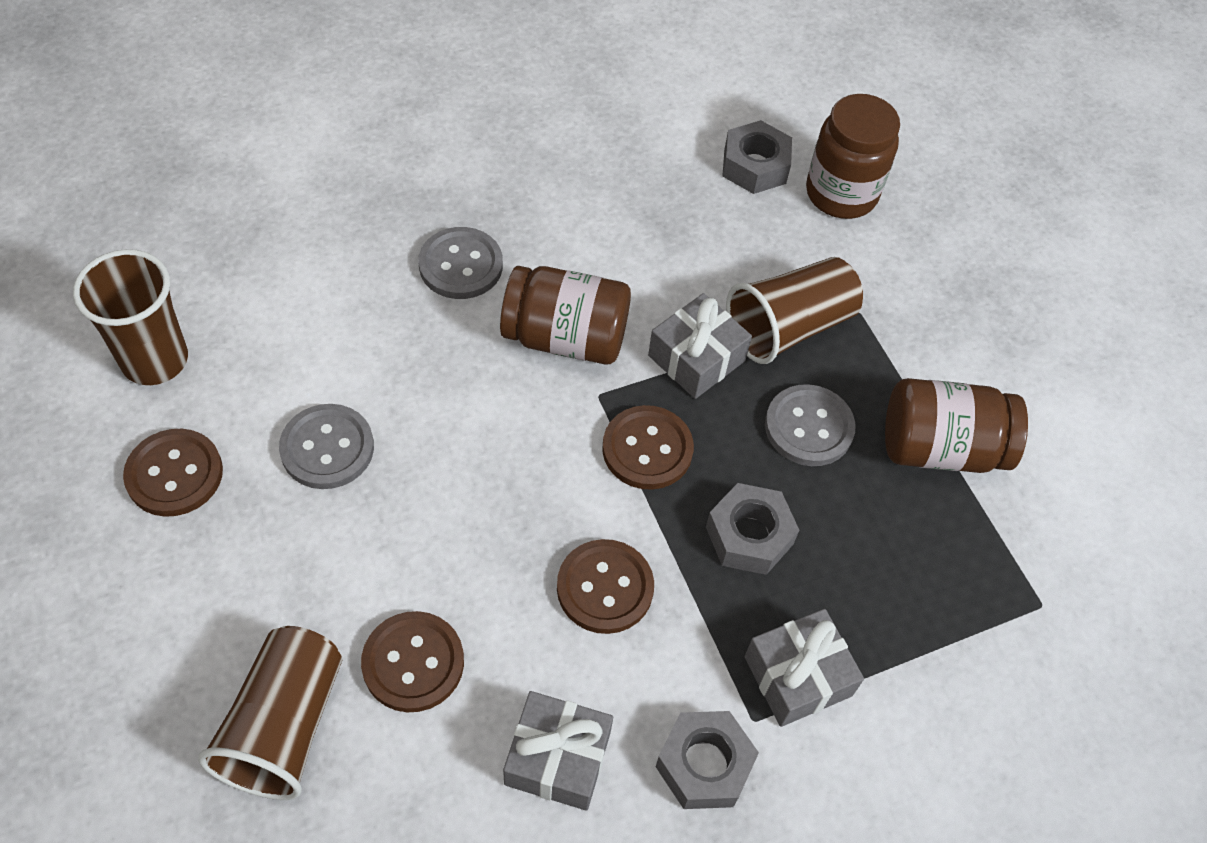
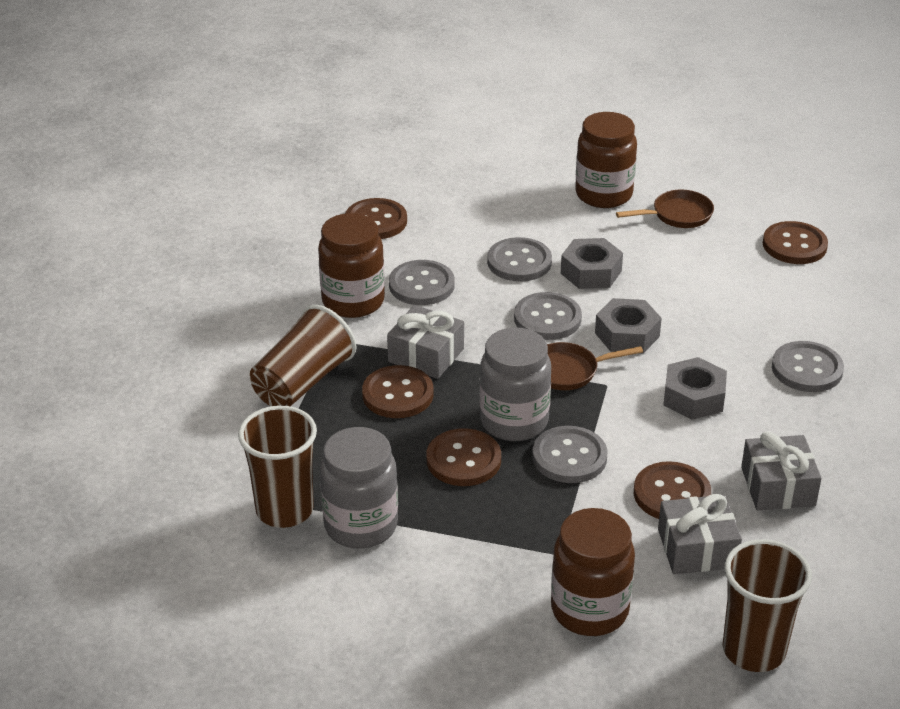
brown button: [123,429,223,517] [361,611,464,712] [557,539,654,634] [602,405,694,490] = 4 -> [345,198,407,239] [362,365,434,418] [427,429,501,486] [634,461,711,519] [763,221,828,264] = 5
brown pan: none = 0 -> [547,342,643,390] [616,190,714,228] = 2
grey button: [279,404,374,489] [418,227,503,299] [765,384,856,466] = 3 -> [389,260,455,305] [487,237,552,281] [514,292,582,340] [532,426,608,483] [772,341,844,392] = 5
grey jar: none = 0 -> [320,427,398,549] [480,328,551,441] = 2

